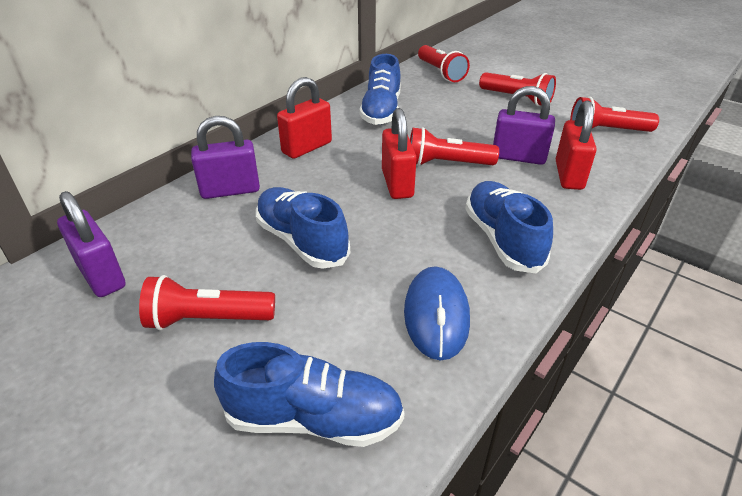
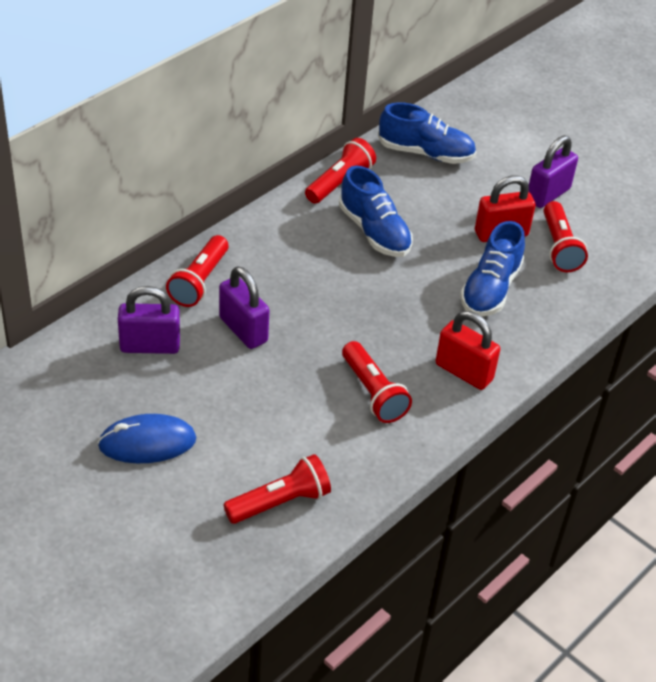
blue shoe: [214,342,405,447] [256,187,350,269] [359,54,401,125] [465,181,553,273] = 4 -> [339,166,413,257] [378,102,476,164] [460,221,525,317] = 3
red padlock: [277,77,332,159] [382,108,417,199] [556,100,597,190] = 3 -> [435,311,501,390] [475,175,536,242] = 2

